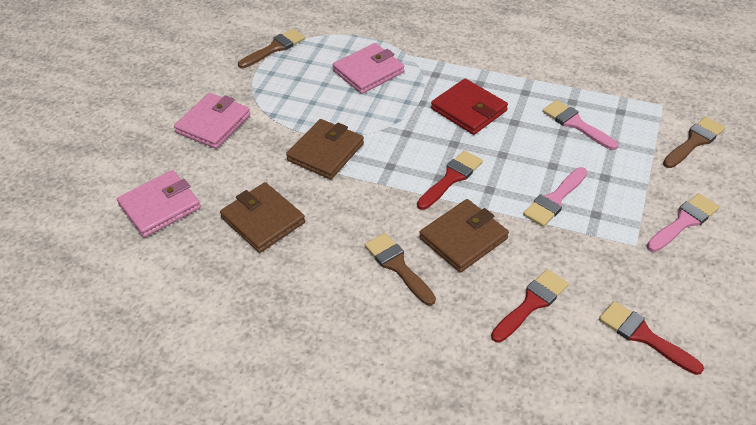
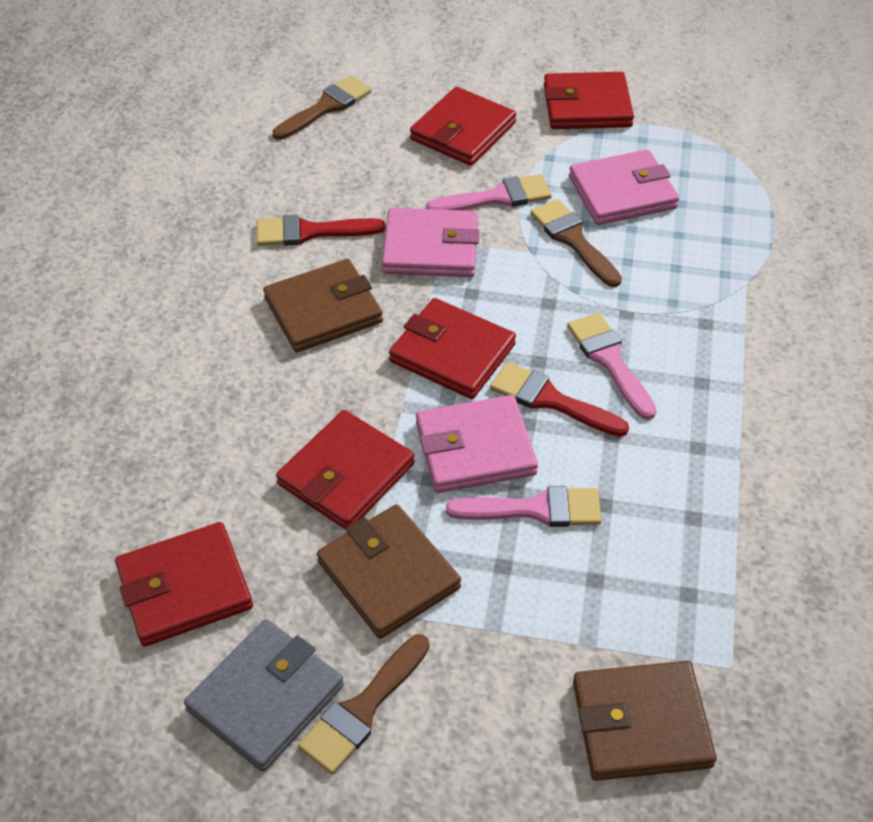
grey wallet: none = 0 -> [184,619,344,772] = 1
red brush: [417,150,483,210] [491,269,569,343] [599,301,704,375] = 3 -> [257,215,385,246] [490,362,629,437] = 2
red wallet: [431,79,508,135] = 1 -> [115,522,253,647] [276,410,415,530] [389,298,516,399] [410,87,516,166] [544,72,634,129] = 5

